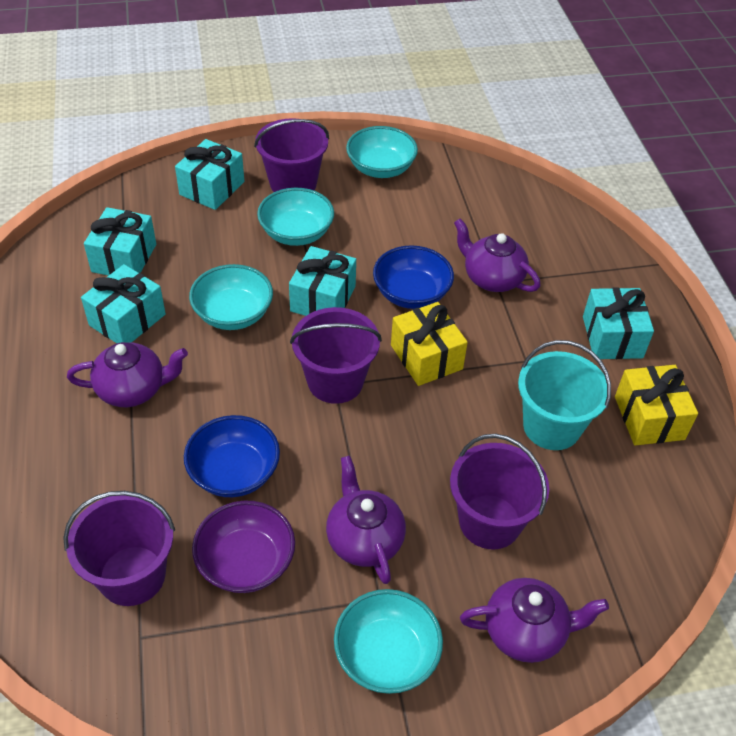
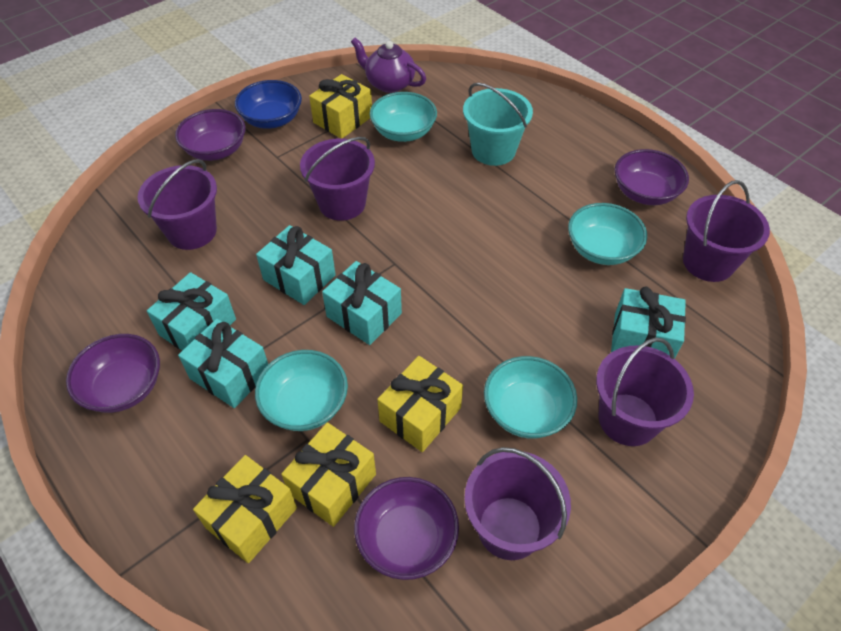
blue bowl: [184,415,280,497] [373,245,454,309] = 2 -> [235,80,302,129] = 1
purple bowl: [192,501,295,593] = 1 -> [66,334,160,413] [175,109,246,161] [354,477,459,580] [614,149,689,205] = 4
purple bucket: [63,491,175,606] [254,118,329,192] [290,307,382,404] [450,434,549,550] = 4 -> [138,159,217,250] [300,137,375,221] [464,447,571,560] [596,337,694,446] [683,180,770,282] = 5
purple teapot: [67,342,188,407] [326,456,406,584] [454,219,541,292] [460,578,609,663] = 4 -> [351,38,426,93] = 1
yellow gift: [391,302,468,386] [615,365,698,445] = 2 -> [193,455,297,563] [281,422,376,527] [309,74,372,139] [377,356,463,452] = 4

